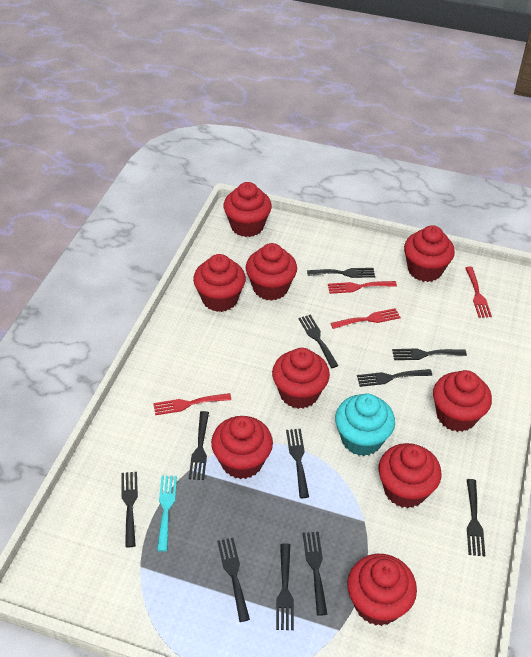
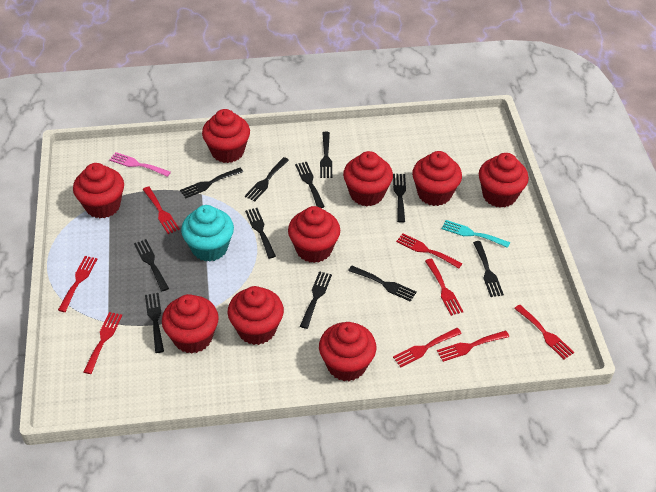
pink fork: none = 0 -> [109,152,171,177] = 1
red fork: [153,393,232,415] [328,281,397,294] [330,308,401,329] [465,267,492,318] = 4 -> [58,256,97,312] [84,312,122,374] [143,187,180,234] [393,328,462,367] [396,233,463,268] [425,259,464,316] [437,331,509,362] [514,305,574,360] = 8

